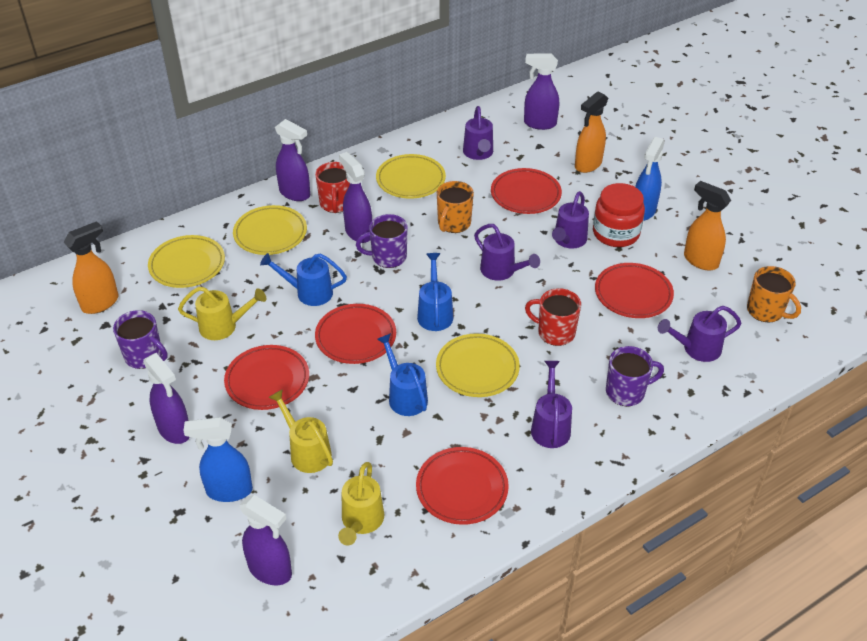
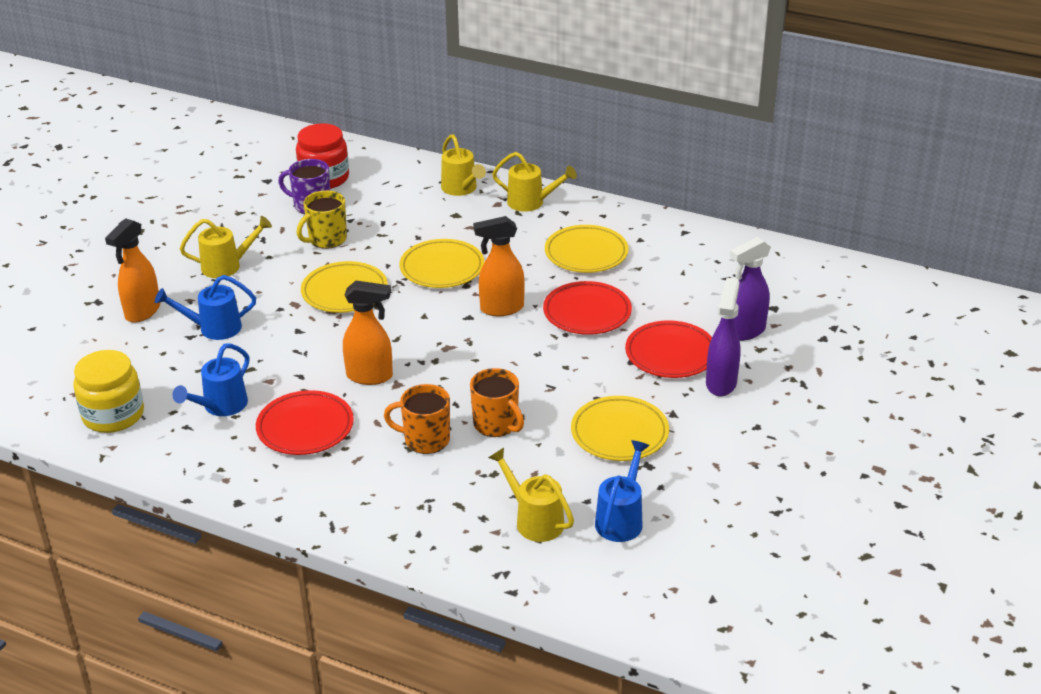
blue spray bottle: [183,417,253,502] [635,137,665,221] = 2 -> none = 0
purple mug: [113,310,168,369] [356,214,408,268] [606,346,664,406] = 3 -> [278,159,330,214] = 1
purple spray bottle: [143,353,190,444] [239,495,292,585] [275,119,310,201] [339,152,372,243] [524,54,559,130] = 5 -> [706,278,741,396] [730,237,771,341] = 2
purple watering can: [463,106,493,160] [474,224,540,281] [531,361,572,448] [552,191,589,249] [658,306,741,362] = 5 -> none = 0
red mug: [315,162,350,213] [525,288,581,346] = 2 -> none = 0
red plate: [224,345,309,410] [315,304,396,364] [416,447,509,525] [491,168,562,214] [595,263,674,318] = 5 -> [256,390,354,455] [543,281,632,335] [625,320,712,378] = 3
yellow jar: none = 0 -> [73,350,144,433] = 1
yellow mug: none = 0 -> [297,191,347,249] = 1
yellow watering can: [178,287,266,340] [268,389,333,473] [338,462,384,545] = 3 -> [180,216,272,278] [441,134,486,196] [488,448,574,542] [492,152,577,212] = 4

